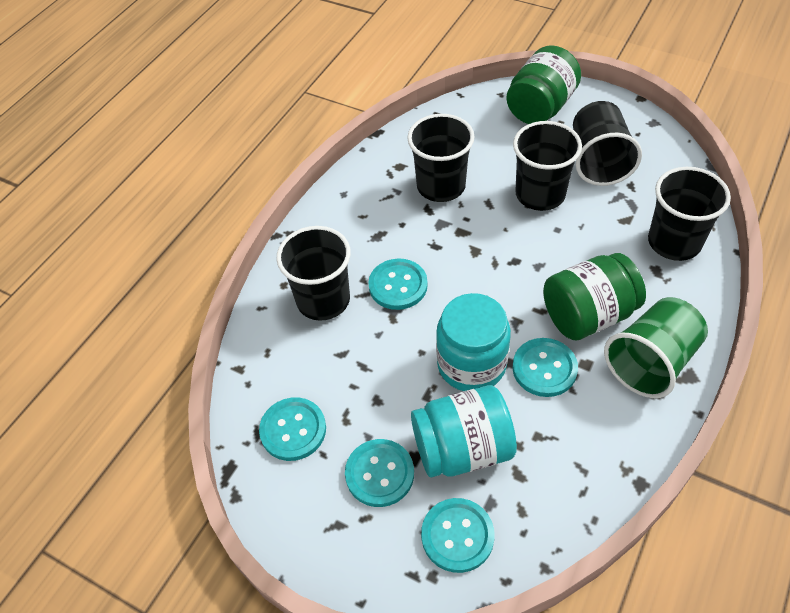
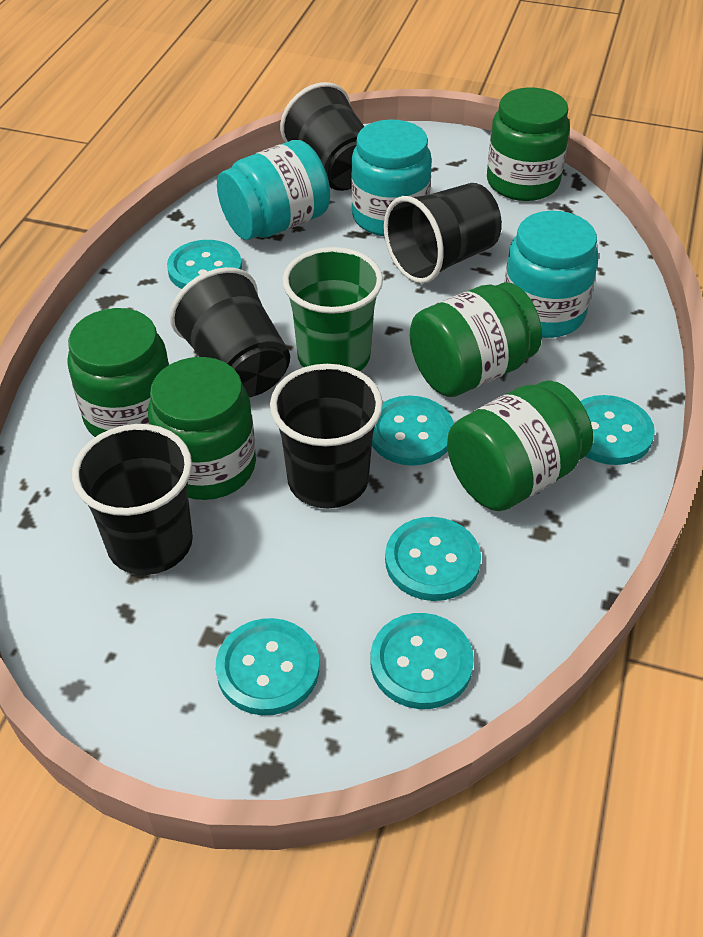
green jar: [506,45,581,124] [543,253,646,340] = 2 -> [67,308,169,437] [148,357,256,500] [410,282,542,397] [447,380,593,511] [487,88,570,201] = 5
turquoise button: [259,397,326,461] [345,439,414,507] [368,259,428,310] [421,498,495,573] [513,338,578,397] = 5 -> [167,240,242,289] [216,618,319,715] [370,613,474,709] [372,396,454,466] [385,517,481,601] [581,395,655,465] = 6
turquoise jar: [411,385,517,478] [436,293,511,391] = 2 -> [217,140,330,240] [351,120,432,236] [504,211,598,338] = 3

